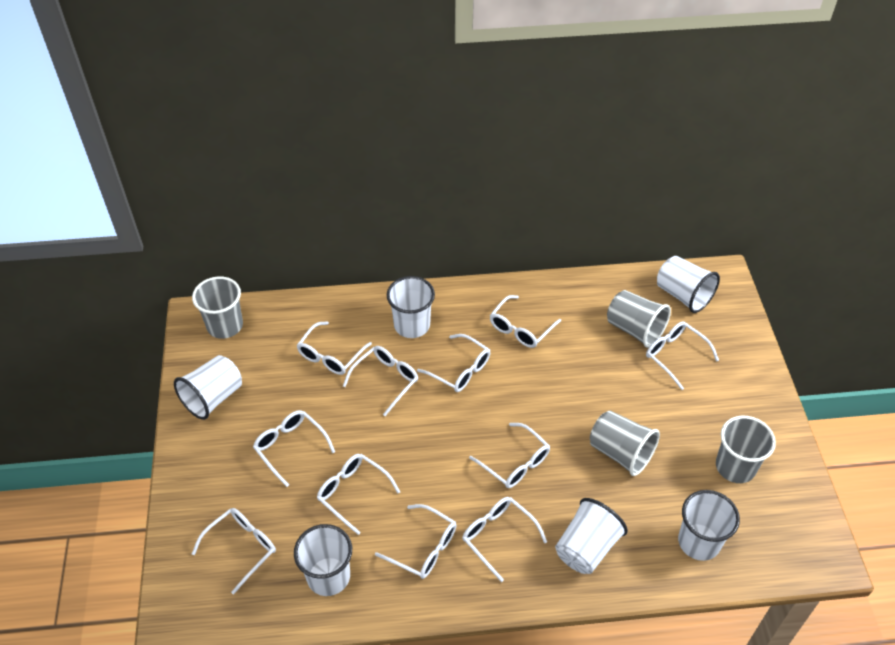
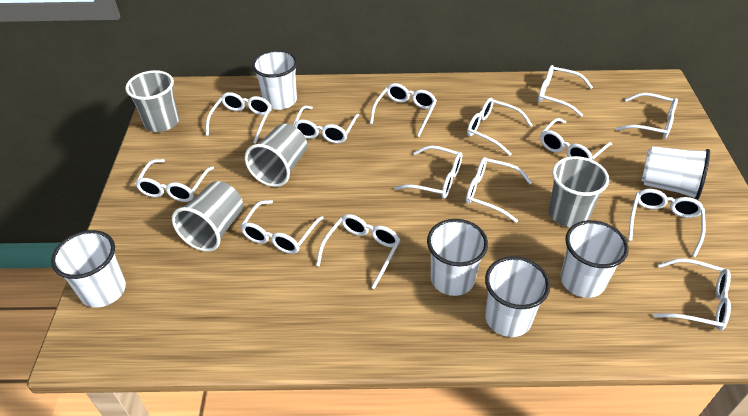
white glasses: [192,508,276,594] [253,410,335,487] [297,321,372,375] [317,454,400,535] [343,346,418,416] [375,504,457,579] [417,334,490,392] [462,497,547,582] [469,423,550,488] [490,295,561,348] [646,321,719,390] = 11 -> [135,159,214,202] [206,92,272,144] [240,200,323,254] [293,106,360,144] [316,214,400,289] [370,83,437,137] [395,145,462,199] [466,157,532,223] [467,98,532,156] [538,65,593,117] [540,118,612,160] [616,93,678,139] [628,189,706,258] [653,258,731,330] = 14

